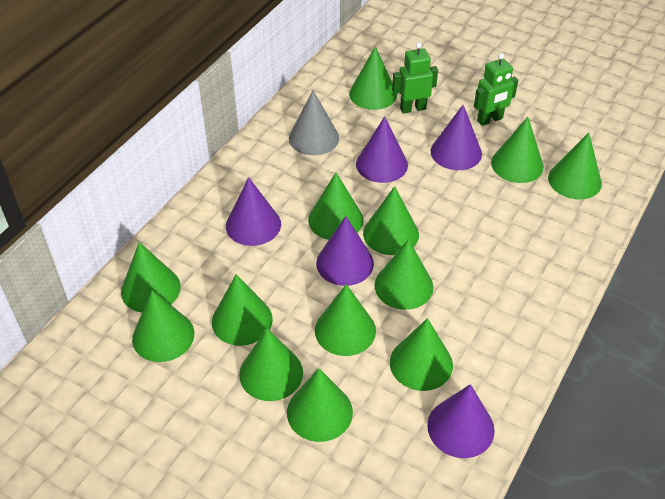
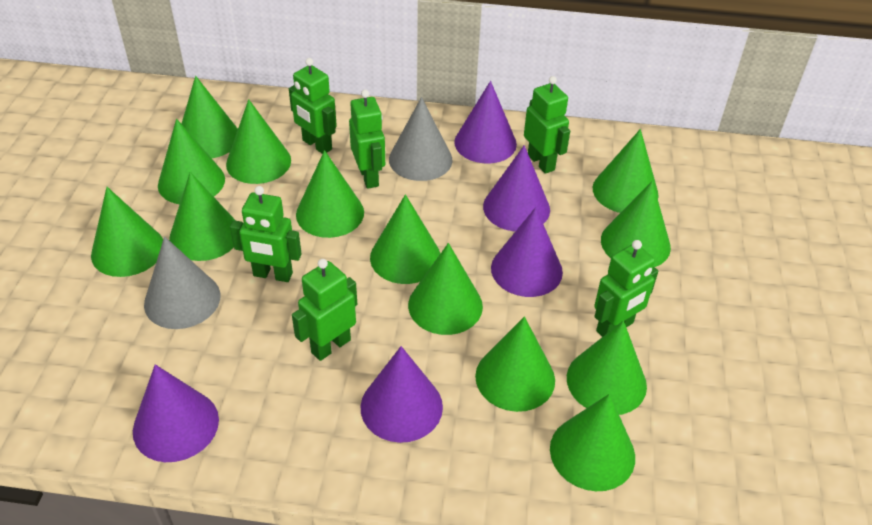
green robot: [392,42,438,113] [474,53,518,126] = 2 -> [230,186,302,282] [289,58,337,154] [292,259,357,361] [349,90,385,189] [524,76,570,174] [594,240,658,337] = 6
grey cone: [289,90,339,155] = 1 -> [144,237,220,329] [389,97,452,181] = 2

